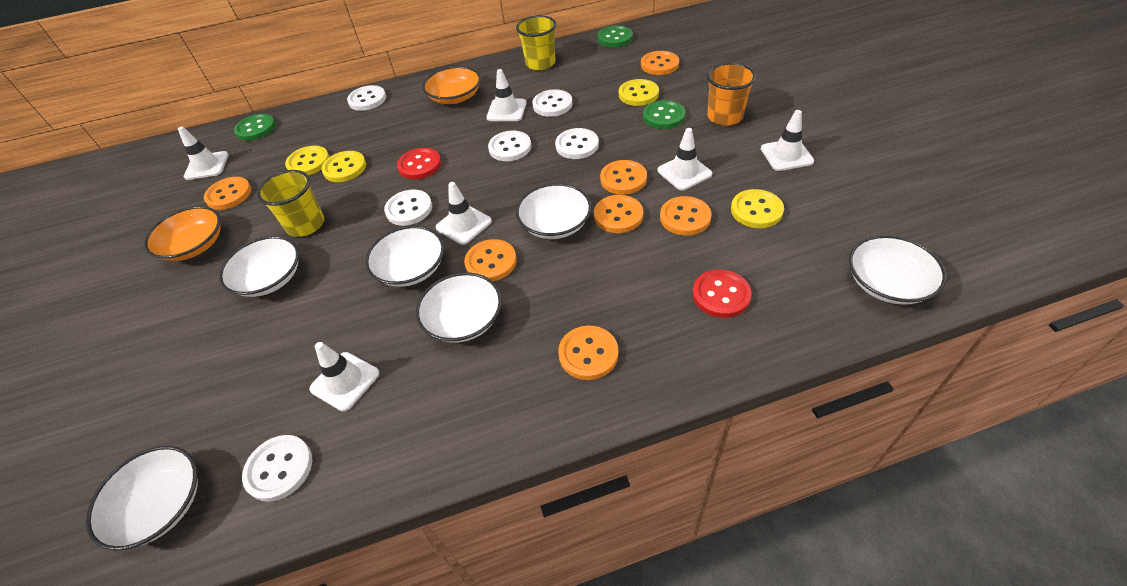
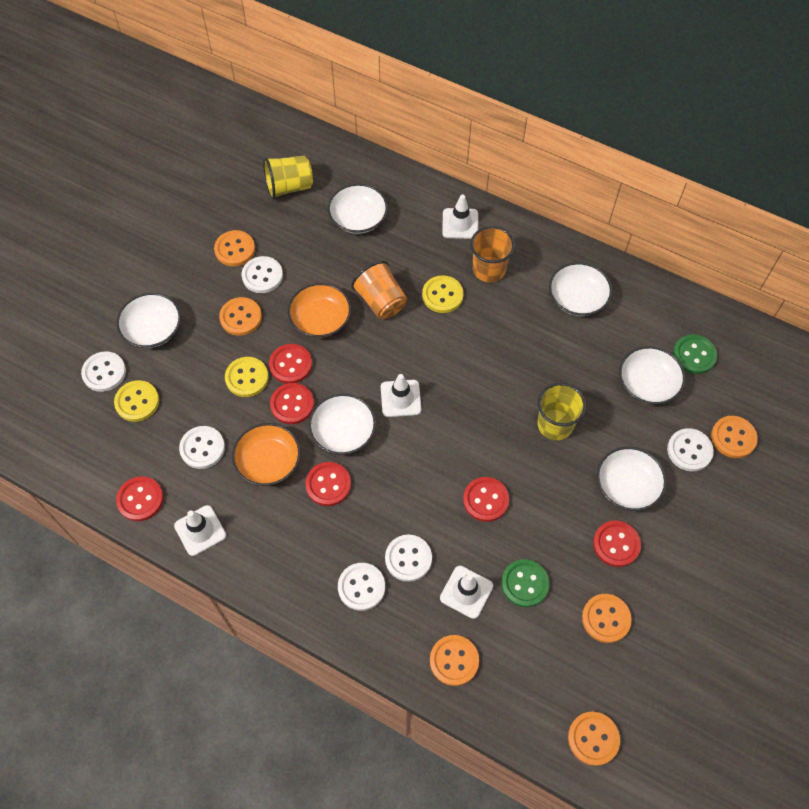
green button: [234,114,276,141] [597,25,633,47] [643,100,686,129] = 3 -> [501,559,550,607] [673,334,717,374] = 2
orange button: [204,177,251,210] [464,239,517,281] [558,326,618,380] [594,195,643,233] [600,160,647,195] [641,51,679,75] [660,196,712,236] = 7 -> [214,230,255,266] [219,297,262,336] [430,635,479,686] [568,712,620,766] [582,594,632,643] [711,416,758,458] = 6
orange cup: [707,63,756,126] = 1 -> [351,261,407,319] [470,226,515,282] = 2
red button: [397,148,442,180] [692,270,752,318] = 2 -> [116,476,164,521] [269,344,312,384] [270,383,314,424] [305,462,351,506] [463,477,509,522] [593,521,641,567] = 6
white traffic cone: [178,126,229,180] [309,342,379,412] [436,182,492,245] [486,69,526,121] [658,128,712,190] [761,110,814,171] = 6 -> [174,505,226,556] [381,374,421,417] [440,566,493,619] [442,195,478,239] = 4
yellow button: [285,146,329,175] [321,151,366,182] [619,79,659,106] [731,189,784,228] = 4 -> [114,380,159,422] [225,357,269,397] [422,275,464,313] = 3

